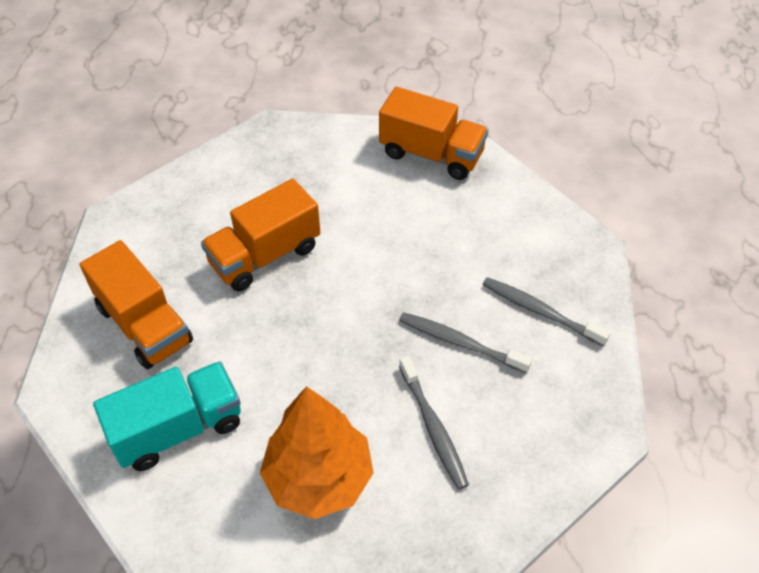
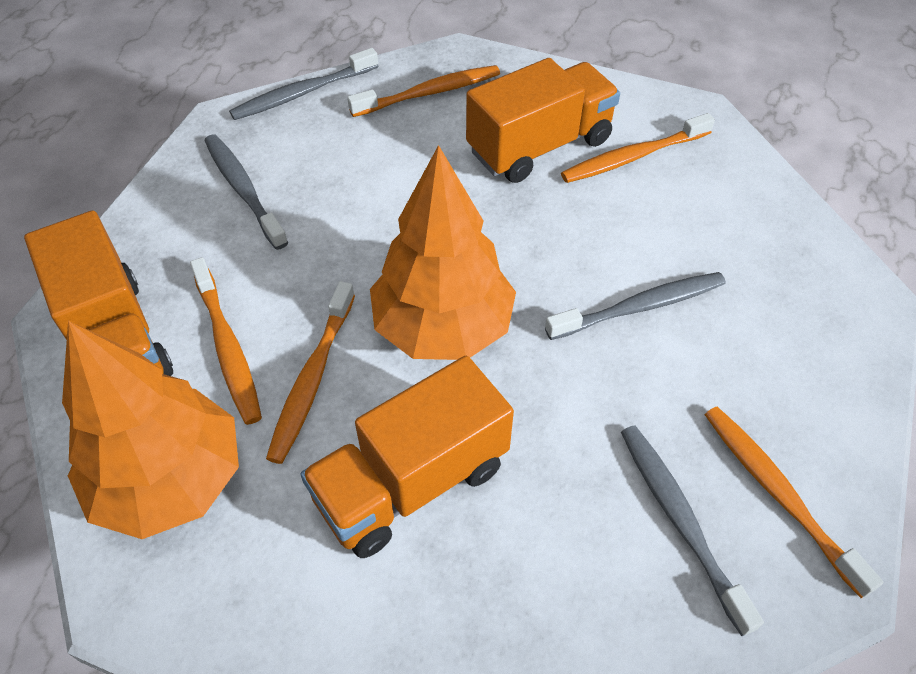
grey toothbrush: [399,312,532,373] [399,356,469,490] [482,277,611,346] = 3 -> [204,134,288,250] [229,48,378,120] [545,272,726,340] [621,426,764,636] = 4
orange toothbrush: none = 0 -> [190,257,262,425] [266,281,355,464] [347,65,500,117] [561,113,715,183] [705,407,883,598] = 5
orange tree: [260,386,374,519] = 1 -> [62,321,239,539] [370,145,516,360] = 2
turquoise truck: [93,361,241,471] = 1 -> none = 0

